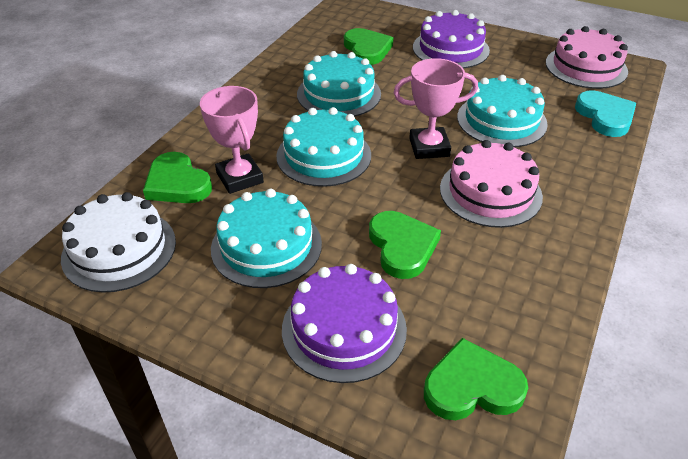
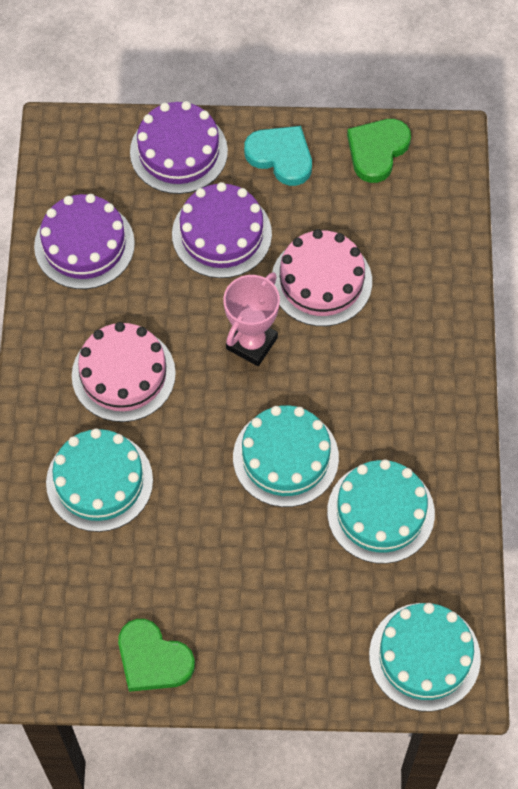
green heart: [143,152,212,203] [344,28,393,65] [369,211,441,279] [424,338,528,420] = 4 -> [118,619,195,692] [347,119,411,183] = 2
pink trophy: [200,86,264,194] [394,58,478,159] = 2 -> [223,272,280,366] = 1
purple cake: [282,264,407,383] [413,10,490,68] = 2 -> [34,194,135,289] [130,101,228,194] [172,182,272,278] = 3
white cake: [61,192,176,293] = 1 -> none = 0

